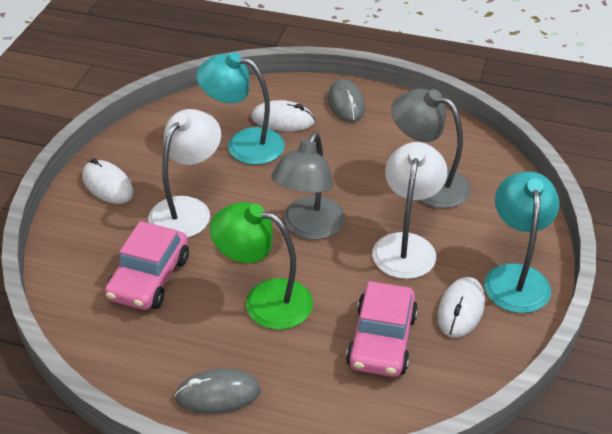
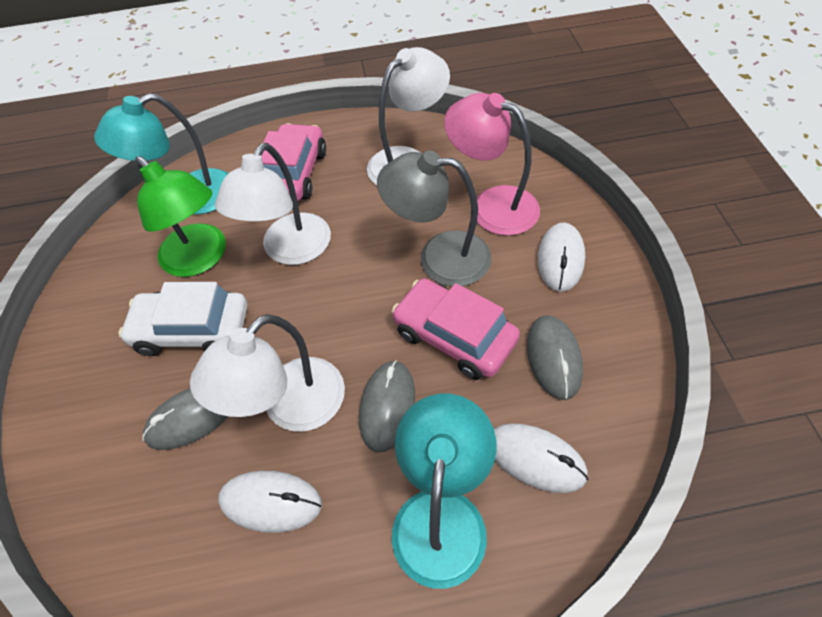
grey lamp: [271,132,345,240] [391,89,471,208] = 2 -> [377,150,492,286] = 1
grey mouse: [174,368,261,414] [328,79,365,122] = 2 -> [142,388,229,450] [359,360,415,452] [527,315,583,400] = 3
pink lamp: none = 0 -> [444,93,540,236] = 1
white car: none = 0 -> [118,282,247,356] = 1
white lamp: [148,109,221,238] [372,142,447,279] = 2 -> [190,314,345,431] [215,143,331,265] [367,47,450,185] = 3

